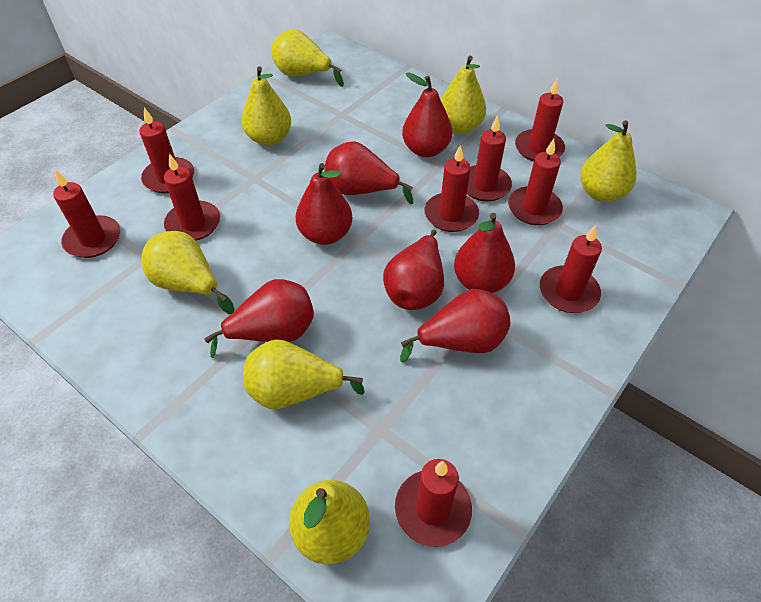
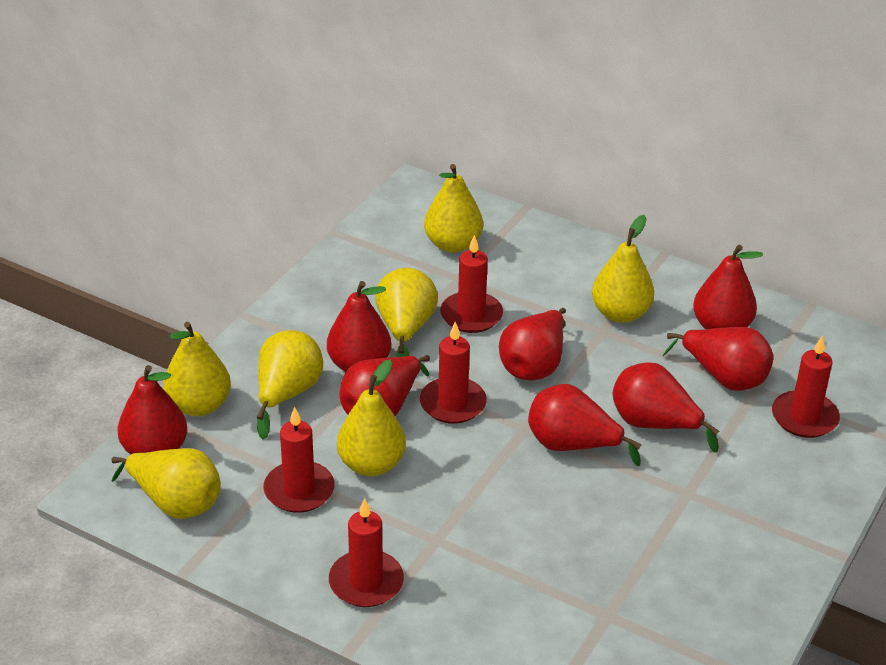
red candle: [53,170,120,258] [140,108,194,193] [164,153,220,240] [395,459,472,547] [424,145,479,232] [467,115,512,202] [508,139,563,225] [515,79,565,161] [540,225,602,313] = 9 -> [263,407,335,513] [329,498,404,607] [420,322,487,424] [440,235,503,333] [772,336,840,438] = 5
red pear: [204,279,314,358] [295,163,352,245] [325,141,413,204] [383,230,444,310] [400,289,510,363] [402,72,452,157] [454,213,515,293] = 7 -> [118,365,187,455] [327,281,391,372] [340,355,430,416] [499,308,566,380] [528,384,641,466] [612,362,719,452] [663,327,774,391] [693,245,763,329] = 8

